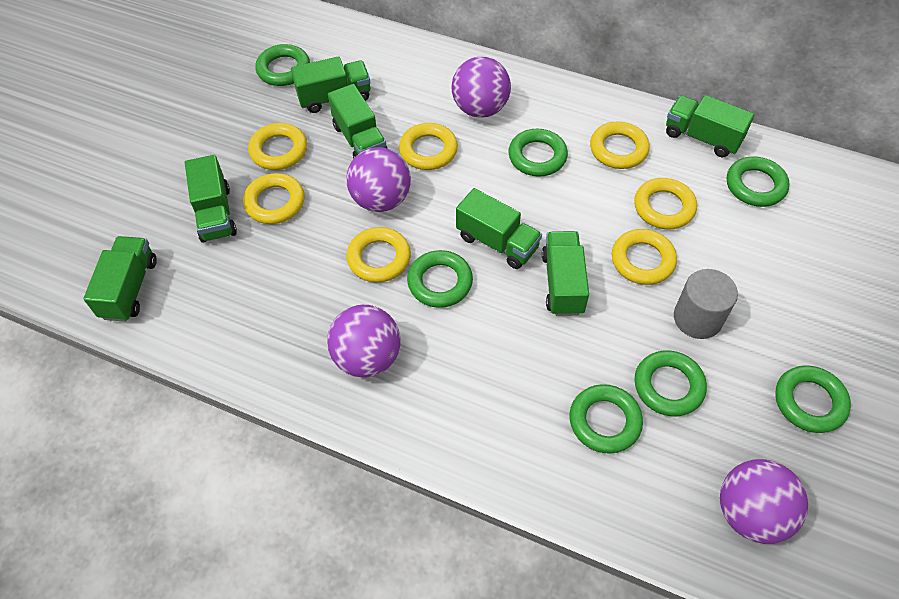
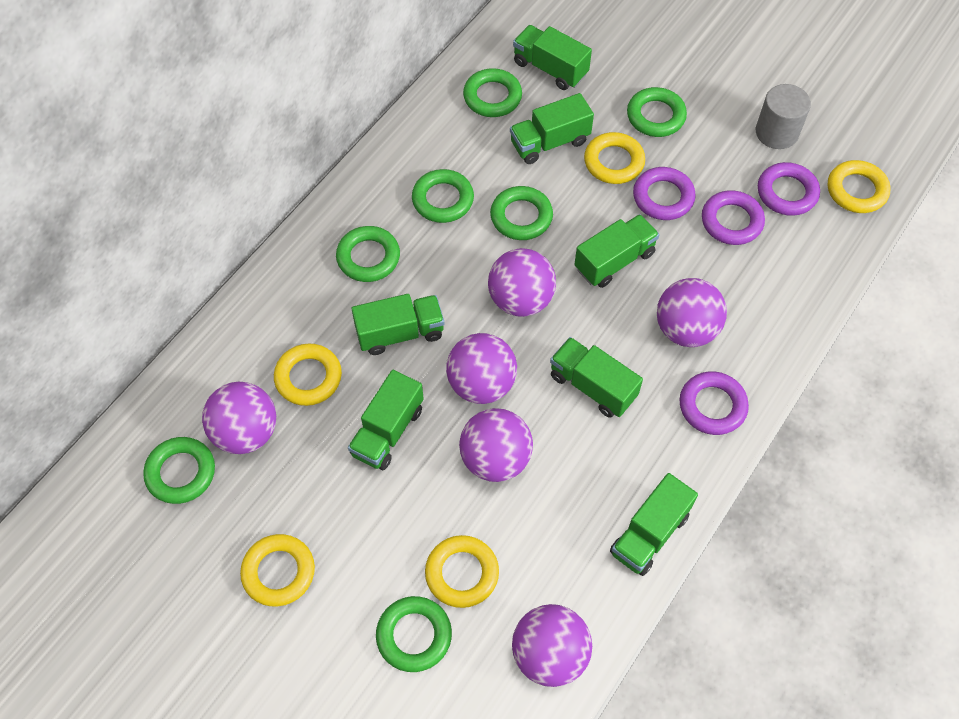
purple ball: [327,305,401,378] [346,147,411,212] [452,56,511,118] [720,459,808,544] = 4 -> [202,382,276,454] [446,333,517,404] [459,408,533,482] [488,248,556,317] [512,604,592,687] [657,278,727,347] = 6
purple ring: none = 0 -> [633,167,696,220] [679,371,749,435] [702,190,765,245] [758,162,820,216] = 4
yellow ring: [243,173,305,224] [248,123,307,170] [347,227,411,283] [399,123,458,170] [590,121,650,169] [612,229,677,285] [634,178,697,229] = 7 -> [240,534,315,606] [274,343,342,406] [425,535,499,608] [584,132,645,184] [828,160,890,213] = 5

